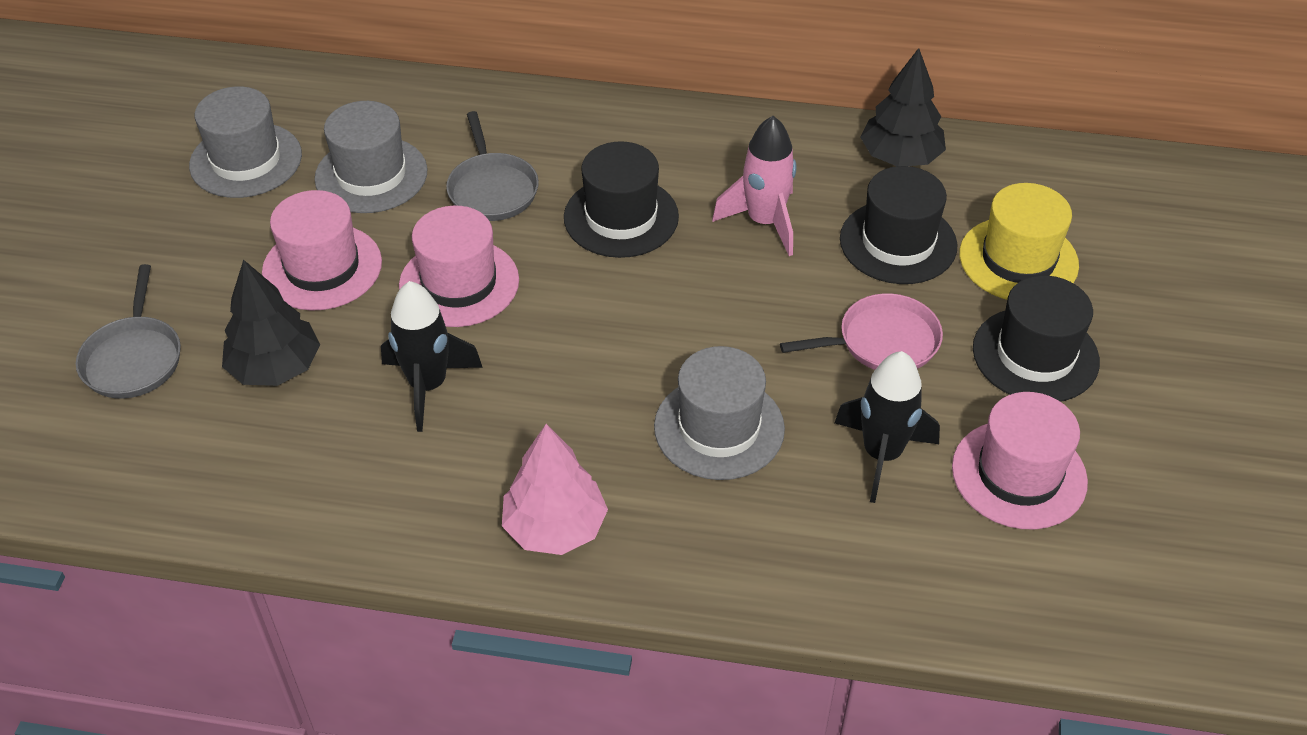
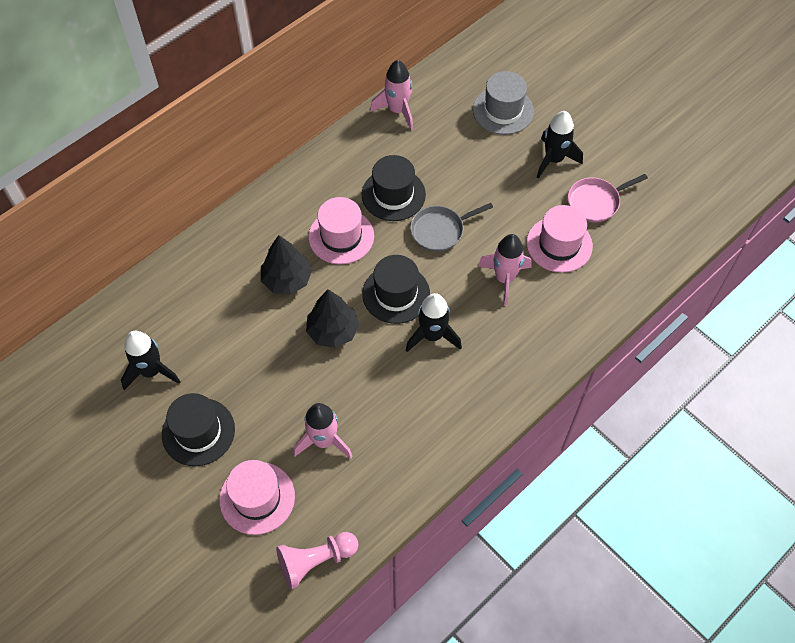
black rocket: [381,281,483,432] [835,351,940,503] = 2 -> [121,331,180,390] [406,293,462,352] [537,111,583,179] = 3
grey hat: [189,86,302,198] [314,101,428,213] [654,346,785,480] = 3 -> [473,71,534,135] = 1
grey pan: [76,264,181,399] [446,111,539,221] = 2 -> [410,203,493,252] = 1
pink pawn: none = 0 -> [276,532,358,589] = 1
pink rocket: [712,116,796,256] = 1 -> [293,403,353,459] [370,60,413,130] [478,234,532,306] = 3
pink tree: [502,424,608,555] = 1 -> none = 0
yellow hat: [959,183,1079,300] = 1 -> none = 0

